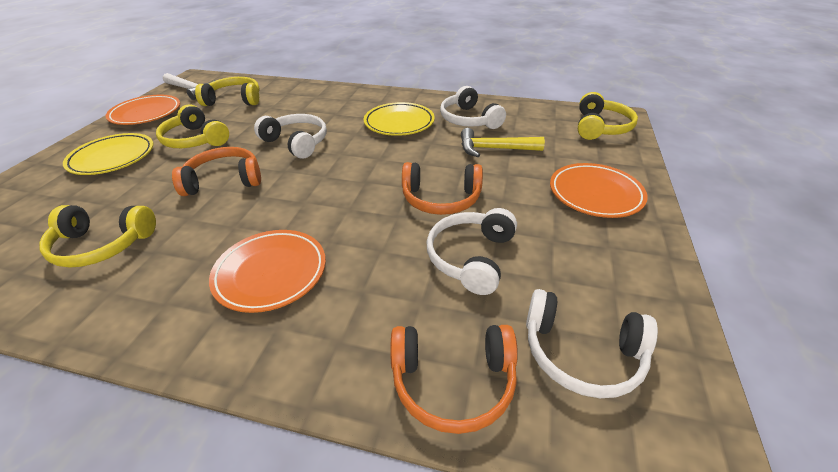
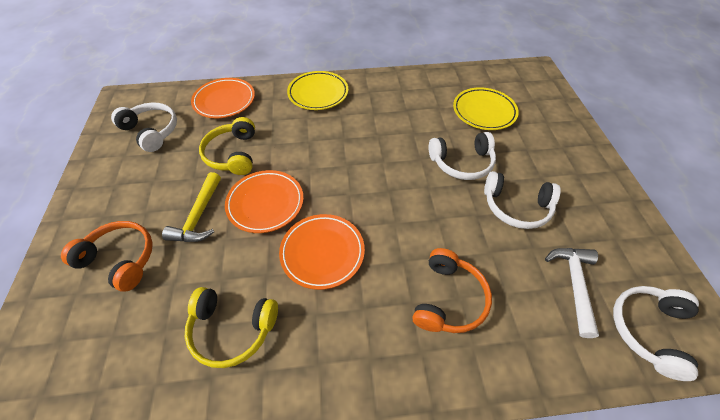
orange headphones: [172,147,261,196] [390,325,518,434] [402,162,483,215] = 3 -> [61,221,153,292] [412,248,492,333] = 2
yellow headphones: [39,205,156,268] [156,104,229,148] [195,77,260,106] [578,92,638,140] = 4 -> [185,287,278,368] [199,117,255,175] = 2

